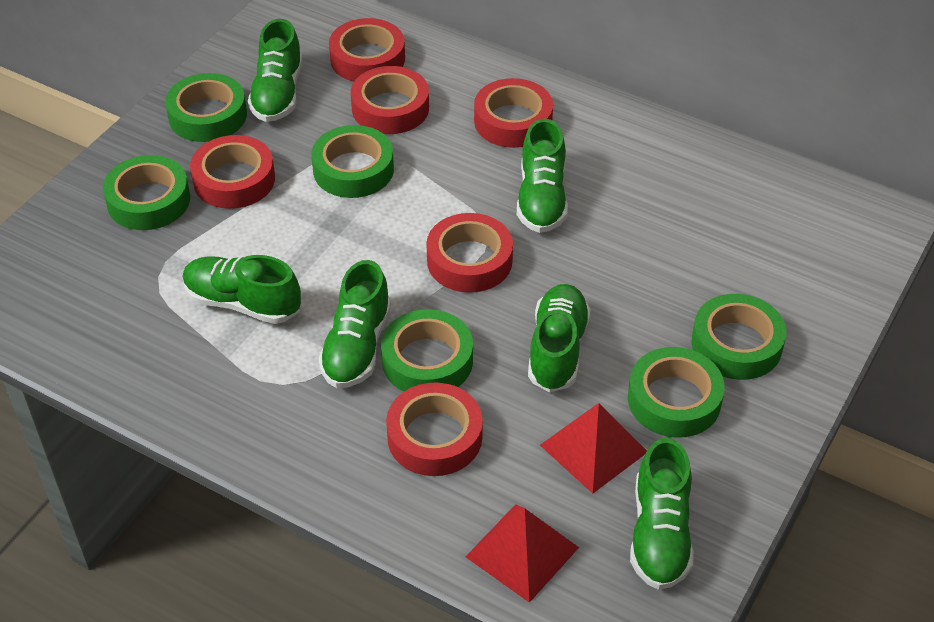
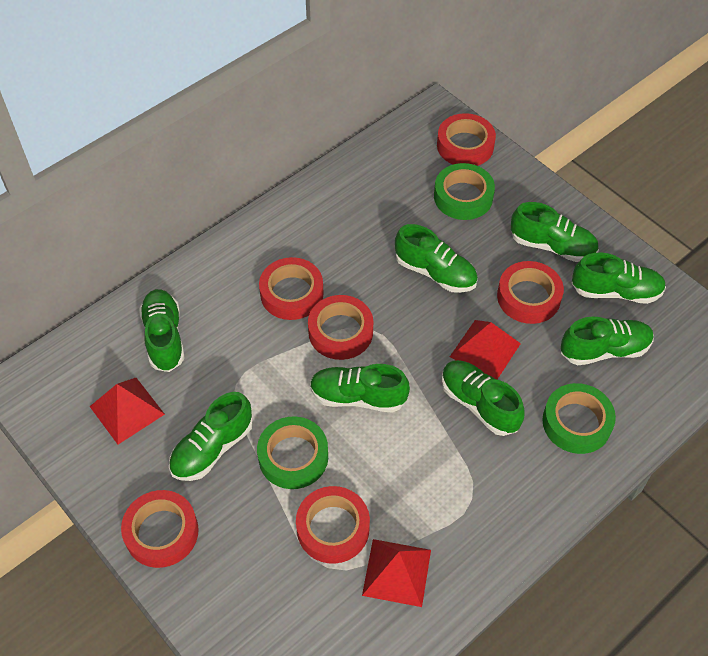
green shoe: [183,255,301,324] [248,19,303,122] [318,260,391,388] [517,119,568,233] [528,284,591,392] [630,438,694,590] = 6 -> [139,289,185,372] [169,392,253,481] [310,364,410,413] [395,224,478,293] [442,360,525,436] [511,202,599,262] [561,317,654,365] [572,253,666,304] = 8
green tape: [103,155,190,230] [165,73,247,142] [311,125,394,198] [381,309,473,392] [628,347,725,438] [692,294,786,380] = 6 -> [257,416,328,489] [434,163,495,220] [542,383,616,454] = 3
red pyramid: [466,504,579,603] [540,403,647,494] = 2 -> [90,378,165,444] [362,539,431,607] [450,320,521,380] = 3

